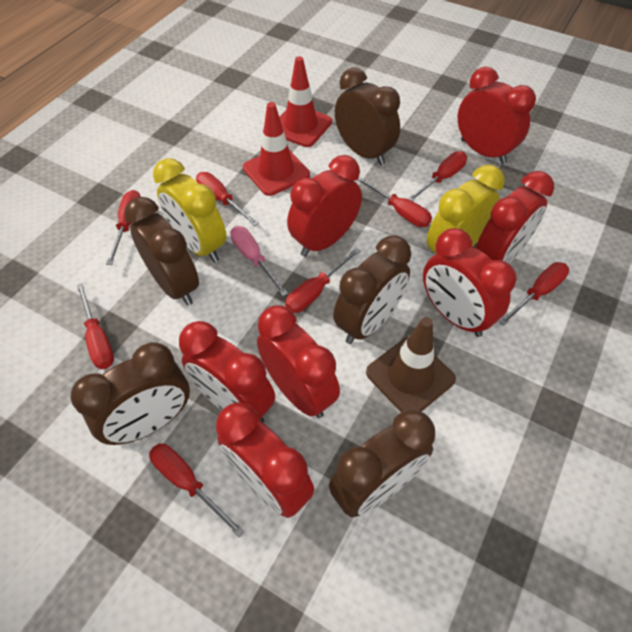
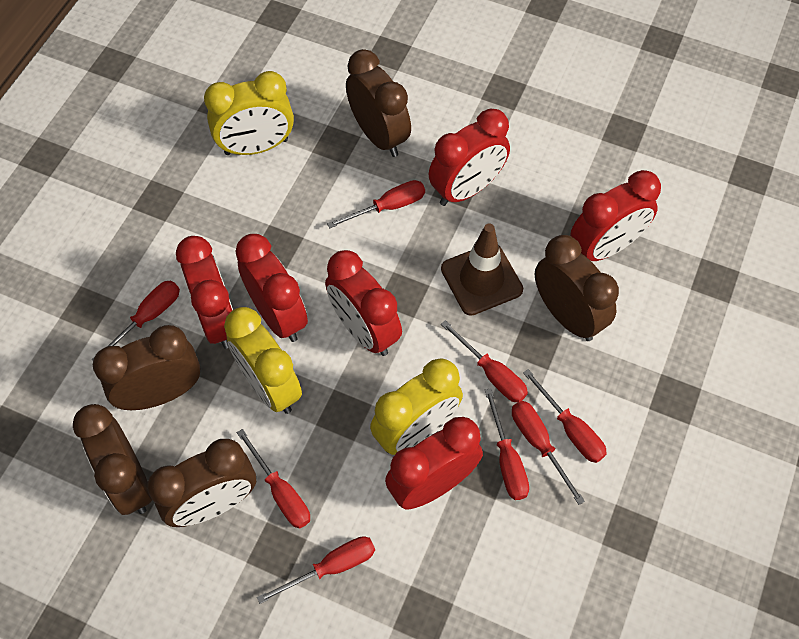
pink screwdriver: [230,226,288,296] = 1 -> none = 0
red clock: [179,321,275,423] [216,402,314,518] [257,305,340,418] [287,155,362,257] [423,228,516,337] [458,67,536,164] [476,171,554,264] = 7 -> [176,236,233,349] [235,234,308,342] [325,250,402,356] [385,417,483,509] [429,109,510,206] [570,170,661,261] = 6
red traffic cone: [243,102,310,196] [279,56,332,147] = 2 -> none = 0
yellow clock: [153,158,226,263] [427,164,505,254] = 2 -> [204,71,294,155] [224,307,302,414] [370,358,463,455] = 3

